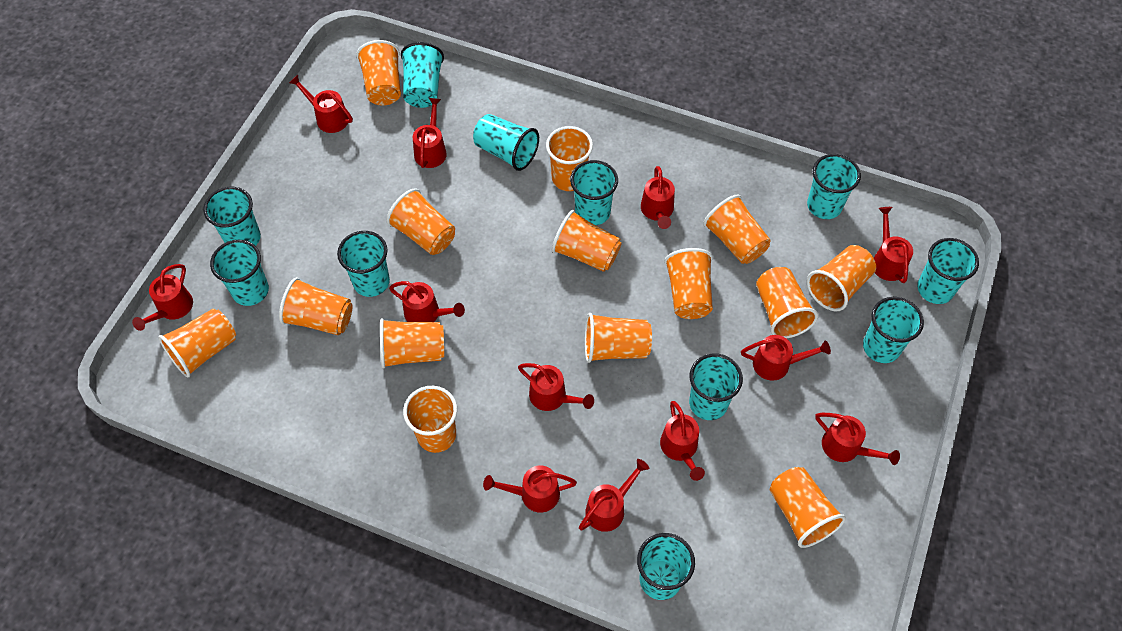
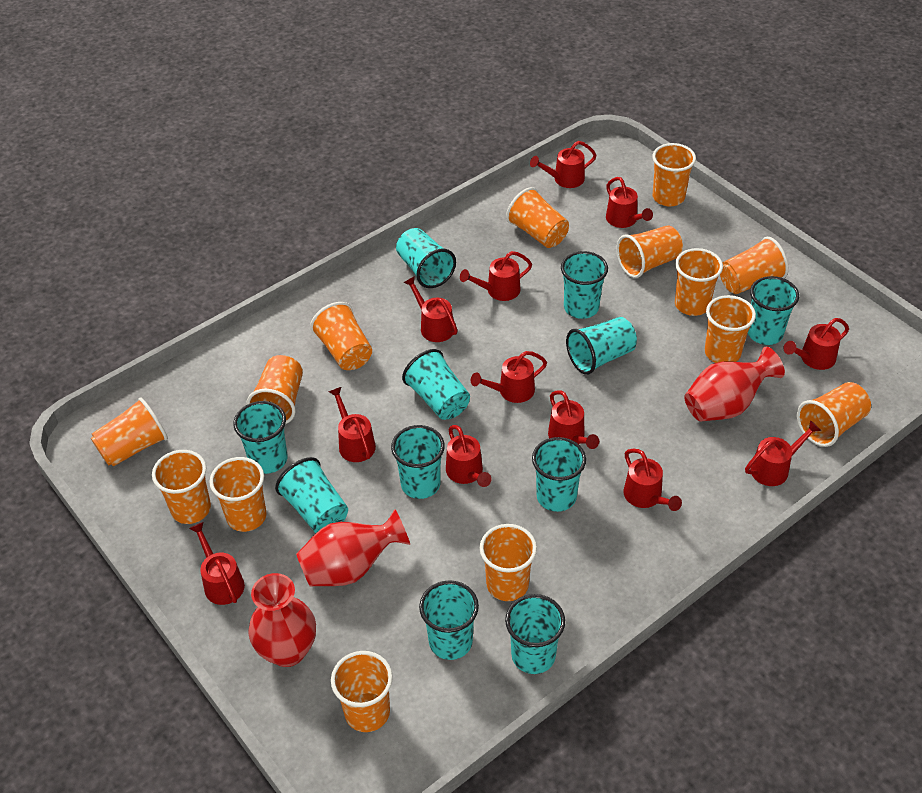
red vase: none = 0 -> [248,573,316,667] [296,509,410,586] [685,347,785,422] = 3

